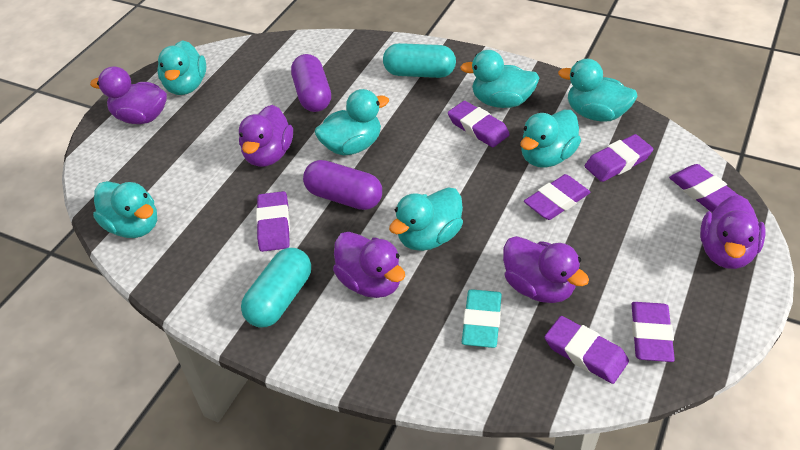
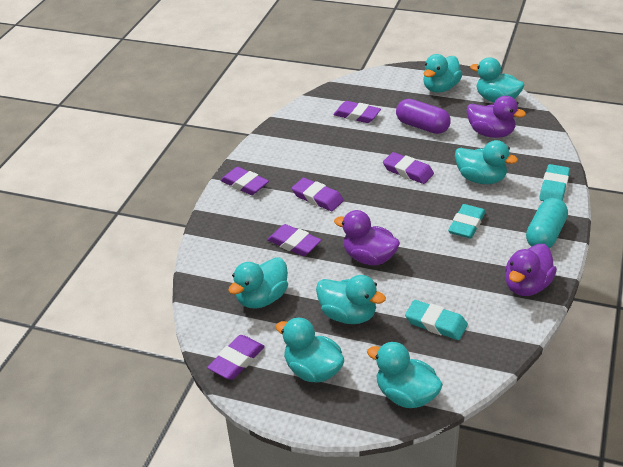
purple capsule: [291,54,331,112] [303,160,382,210] = 2 -> [396,99,451,134] = 1
purple duck: [90,66,167,124] [239,105,293,167] [333,232,405,298] [503,236,589,303] [700,195,766,269] = 5 -> [334,210,400,265] [467,96,526,138] [505,244,557,296] = 3
purple eraser: [256,191,290,252] [448,101,510,147] [524,174,591,220] [545,316,629,384] [585,134,653,182] [632,302,675,362] [669,164,738,212] = 7 -> [207,335,265,380] [220,167,269,195] [267,224,321,256] [292,178,344,211] [333,101,381,123] [383,152,434,184] = 6
turquoise capsule: [241,248,311,328] [383,43,456,78] = 2 -> [526,198,568,248] = 1
turquoise eraser: [462,289,502,348] = 1 -> [405,300,468,340] [448,204,486,239] [539,164,570,201] = 3

